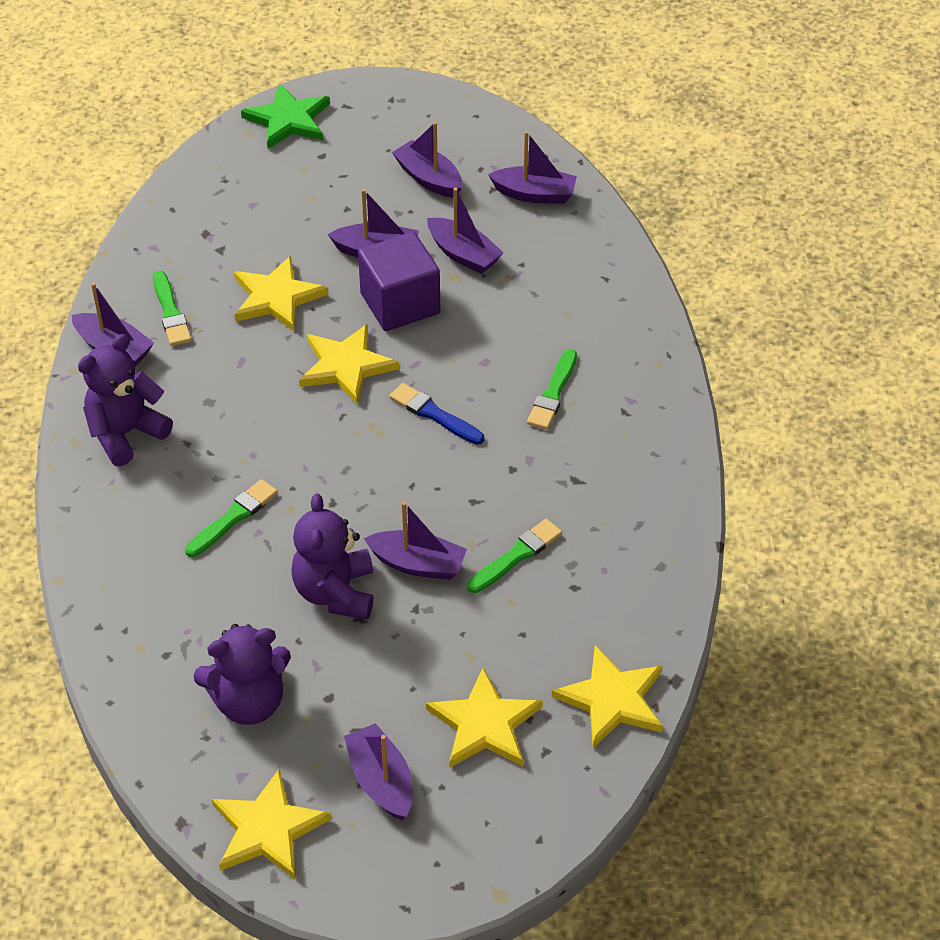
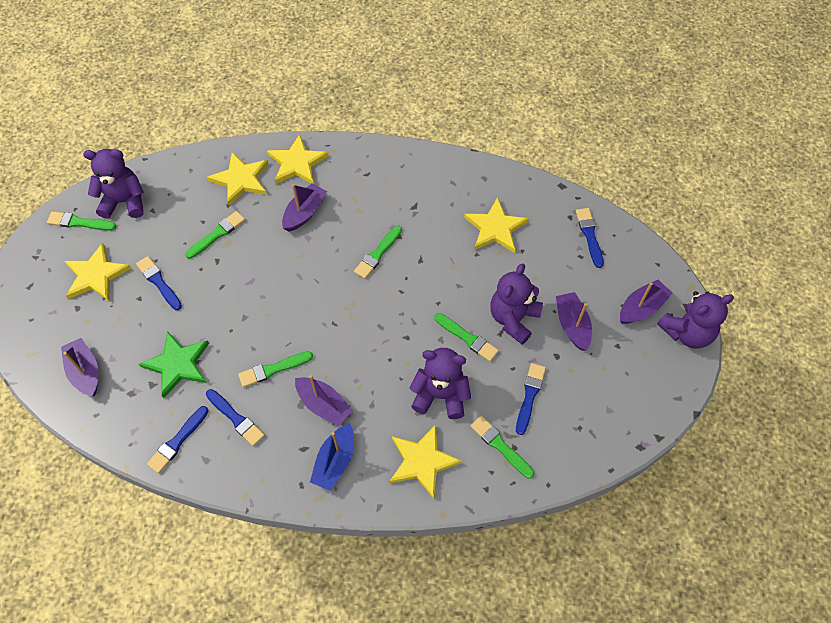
blue boat: none = 0 -> [310,423,354,491] = 1
blue brush: [389,383,484,445] = 1 -> [136,256,182,310] [147,406,209,473] [206,389,265,446] [516,363,546,435] [576,208,604,268] = 5
green brush: [153,270,192,346] [185,479,278,557] [468,519,562,593] [527,349,577,430] = 4 -> [47,212,116,231] [185,211,245,259] [238,351,313,387] [354,225,402,279] [435,313,499,362] [470,416,534,479] = 6
purple boat: [72,283,154,366] [328,189,419,258] [344,723,412,820] [364,501,467,580] [392,122,462,198] [427,188,504,274] [488,131,577,204] = 7 -> [61,338,98,396] [282,183,327,232] [295,375,353,426] [556,292,592,351] [620,280,672,324] = 5
purple cube: [358,232,440,331] = 1 -> none = 0
purple teddy bear: [78,334,173,466] [193,624,291,725] [291,493,373,620] = 3 -> [83,149,144,219] [409,348,471,419] [490,263,543,344] [657,291,734,348] = 4

